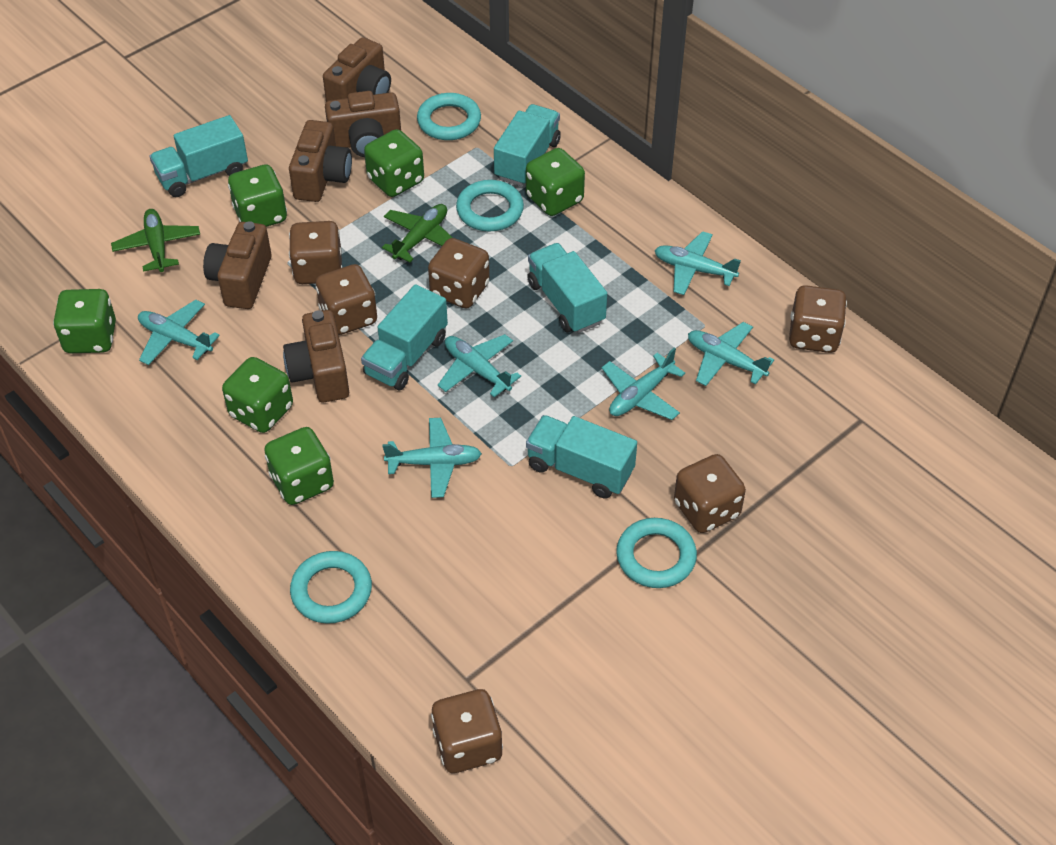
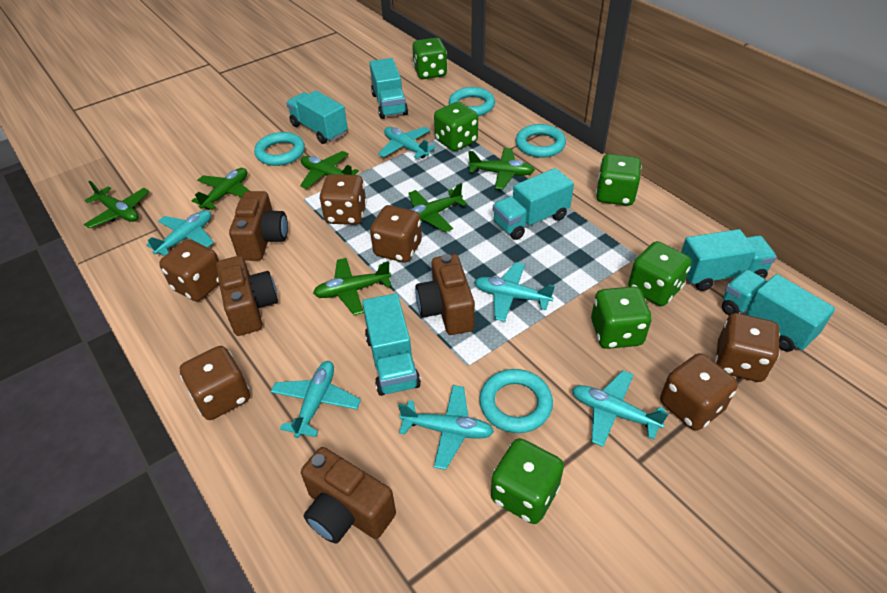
brown camera: [203,221,272,309] [283,310,349,403] [289,120,352,202] [323,37,391,102] [325,91,401,157] = 5 -> [216,256,278,336] [229,191,288,261] [301,447,396,544] [415,254,475,335] = 4
green plane: [111,209,200,272] [382,204,453,262] = 2 -> [84,181,149,228] [192,168,250,210] [300,151,359,189] [313,258,392,315] [409,183,467,232] [468,148,535,190] = 6
turquoise truck: [149,115,248,197] [361,284,448,390] [494,104,561,186] [526,415,637,498] [527,243,607,333] = 5 -> [286,91,348,144] [362,293,421,396] [369,58,408,119] [493,168,574,240] [681,229,777,291] [722,270,835,352] = 6

